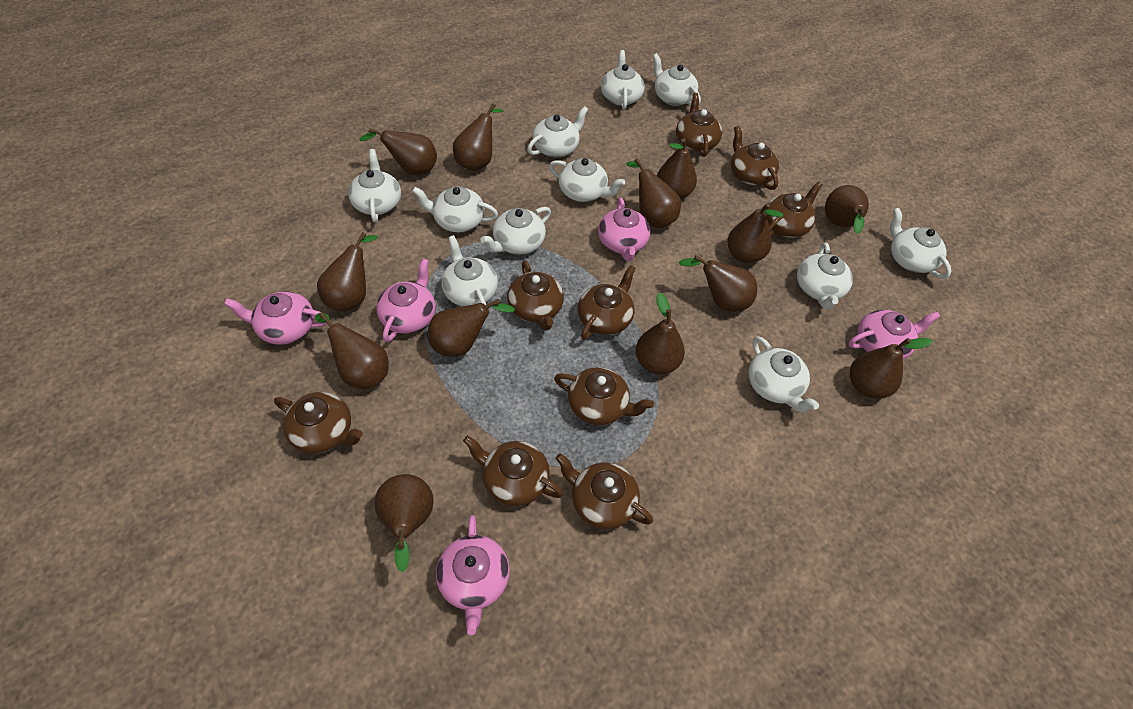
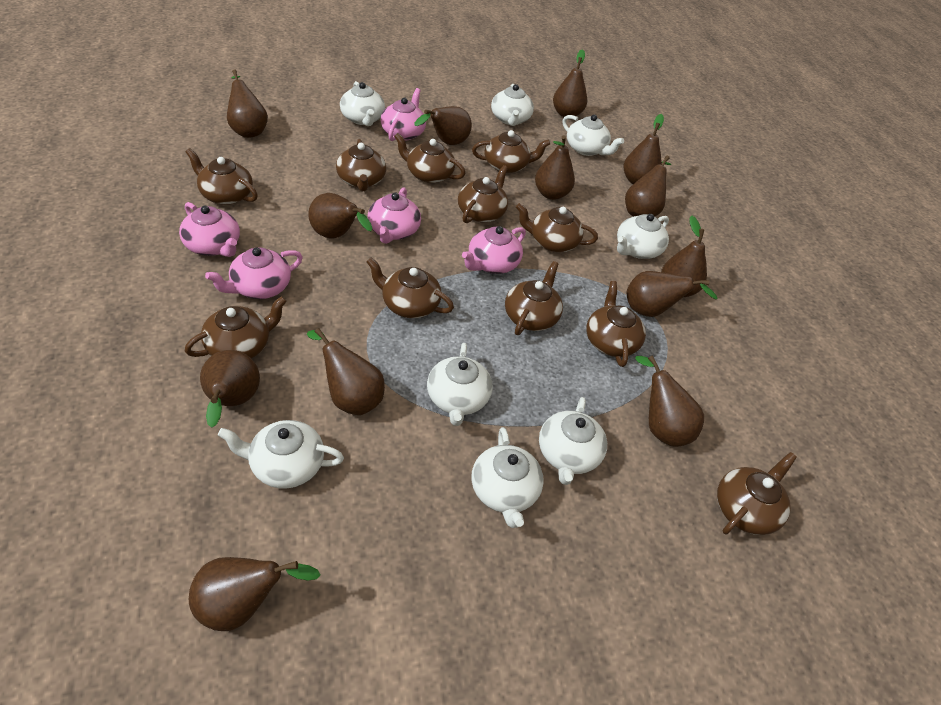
brown teapot: [274,392,363,454] [463,435,563,506] [507,260,564,331] [554,367,654,425] [555,453,653,529] [578,265,636,340] [676,93,722,157] [731,126,779,190] [764,181,823,238] = 9 -> [185,148,258,205] [185,296,287,358] [336,139,386,191] [367,258,454,318] [394,133,465,183] [458,165,508,223] [472,130,550,173] [505,261,563,335] [516,203,598,252] [586,281,646,367] [717,452,797,535] = 11
white teapot: [348,149,401,222] [412,187,498,232] [442,235,498,306] [480,207,551,255] [527,106,589,157] [549,158,625,202] [601,50,645,110] [653,53,701,106] [749,336,819,412] [797,242,853,309] [890,208,951,279] = 11 -> [218,420,344,489] [340,81,385,126] [427,343,493,426] [472,427,544,528] [491,84,534,126] [539,397,607,485] [563,115,624,156] [617,214,669,259] = 8

